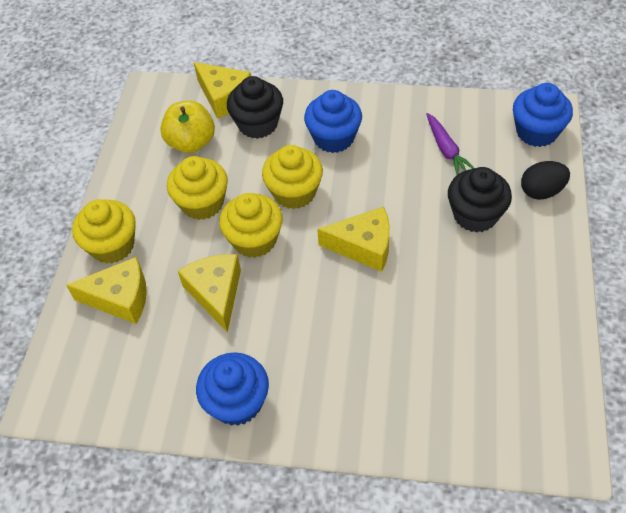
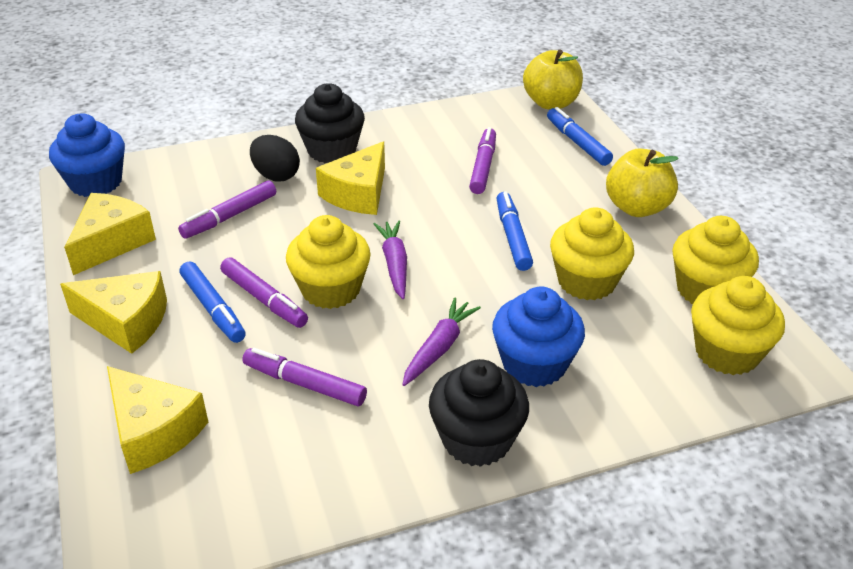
blue cupcake: [196,352,269,426] [304,90,362,153] [513,83,573,147] = 3 -> [49,113,125,197] [492,286,585,387] = 2
blue marker: none = 0 -> [180,261,246,343] [496,192,533,271] [547,107,613,166] = 3
purple carrot: [426,113,474,175] = 1 -> [374,220,407,299] [402,297,481,386] = 2
purple marker: none = 0 -> [178,181,276,239] [220,257,308,328] [242,348,367,406] [469,127,496,194] = 4
yellow apple: [160,101,215,153] = 1 -> [523,50,583,109] [606,149,679,217] = 2

